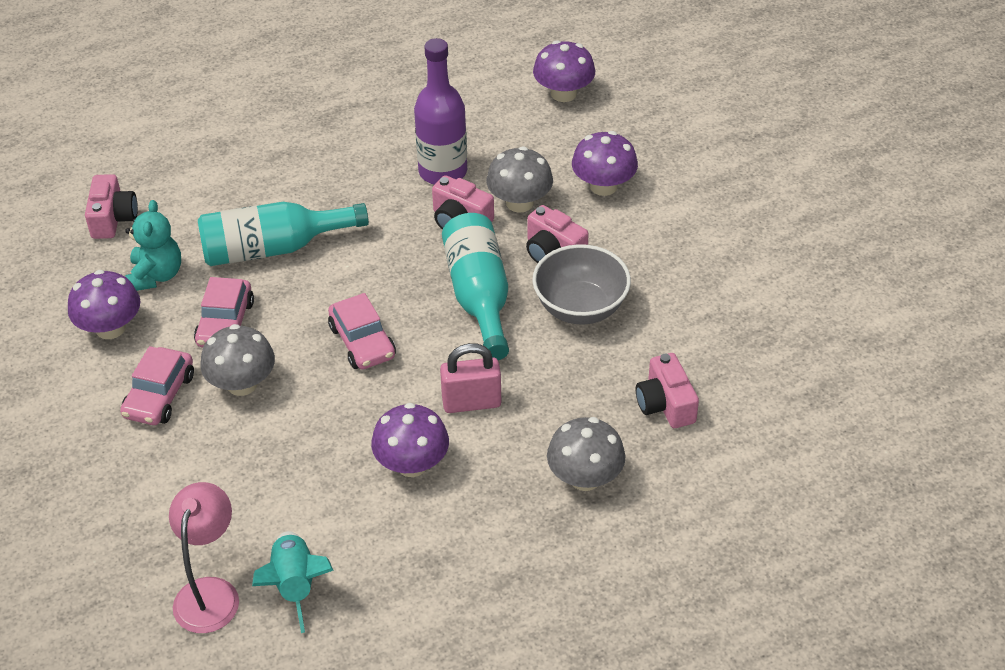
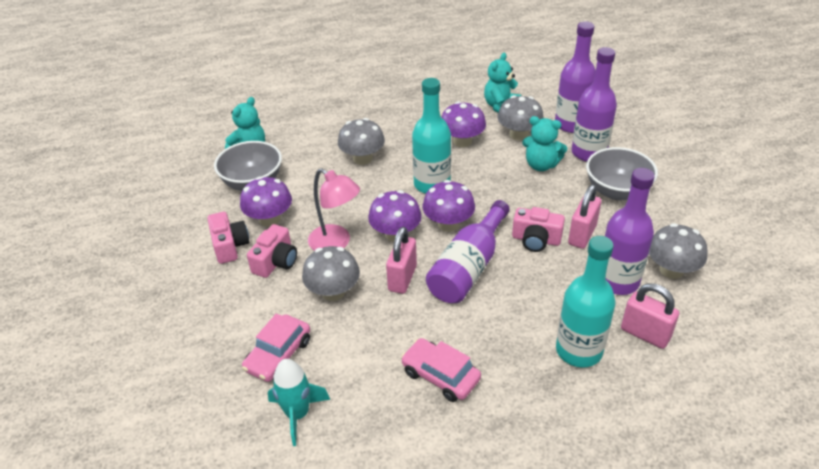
grey bowl: [532,244,631,324] = 1 -> [214,141,282,191] [586,147,658,200] = 2
grey mushroom: [200,324,275,396] [486,146,553,213] [547,417,625,491] = 3 -> [302,246,360,301] [338,118,385,165] [497,95,544,141] [649,223,708,279] = 4
pink camera: [85,174,138,239] [432,175,494,230] [526,205,589,263] [636,353,699,428] = 4 -> [207,212,249,264] [247,224,297,278] [512,207,565,252] = 3
pink car: [120,346,194,425] [194,277,254,347] [328,293,396,369] = 3 -> [242,313,310,382] [401,338,481,402] = 2
pink padlock: [440,343,501,413] = 1 -> [386,227,417,294] [568,185,601,249] [621,283,679,349] = 3
purple bottle: [414,38,467,185] = 1 -> [426,200,510,303] [555,21,596,133] [572,47,617,162] [605,168,655,295] = 4
turquoise teddy bear: [125,200,181,291] = 1 -> [225,97,265,149] [484,53,521,113] [522,116,567,171] = 3

